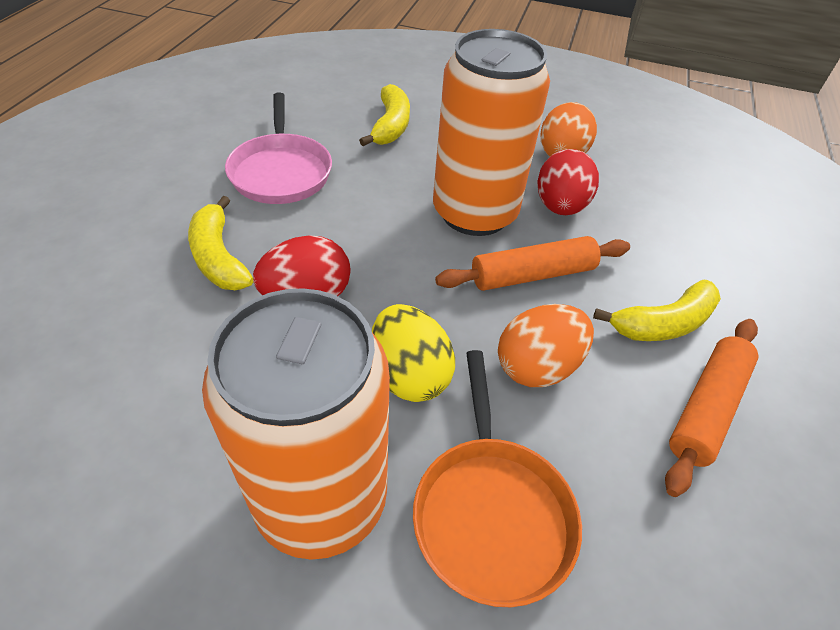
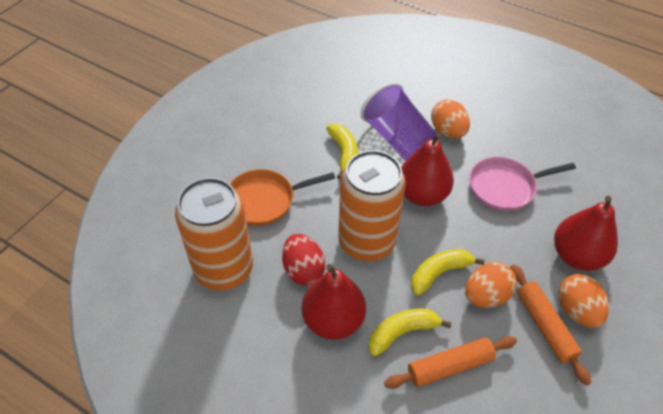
orange egg: [498,304,594,387] [540,102,597,157] = 2 -> [431,99,470,138] [465,262,517,308] [559,274,609,328] = 3
purple cup: none = 0 -> [360,82,437,161] = 1
red egg: [253,235,351,296] [537,149,599,215] = 2 -> [282,234,326,286] = 1
red pear: none = 0 -> [302,264,366,340] [401,133,454,206] [554,196,618,271] = 3
yellow egg: [372,304,455,402] = 1 -> none = 0

